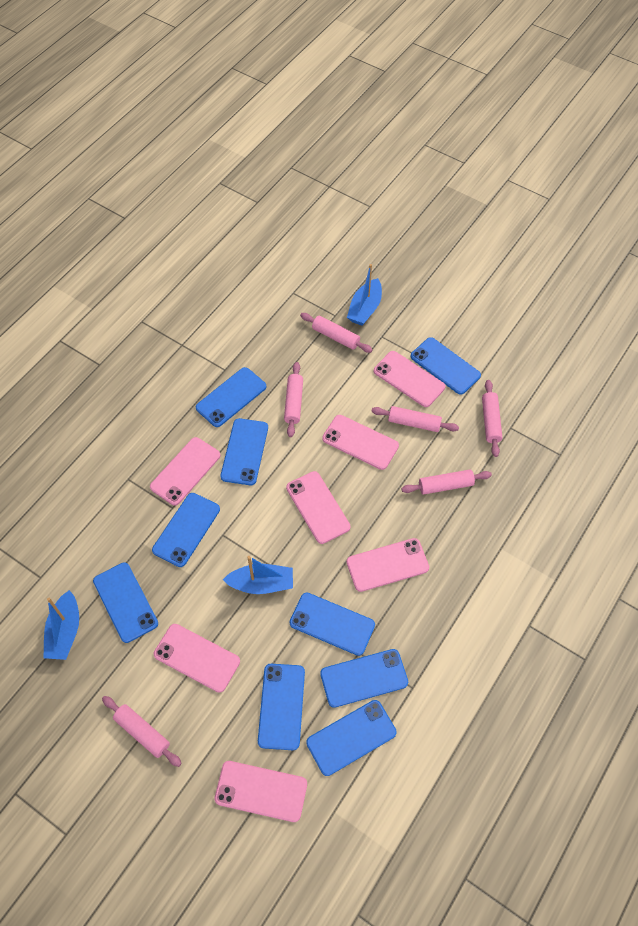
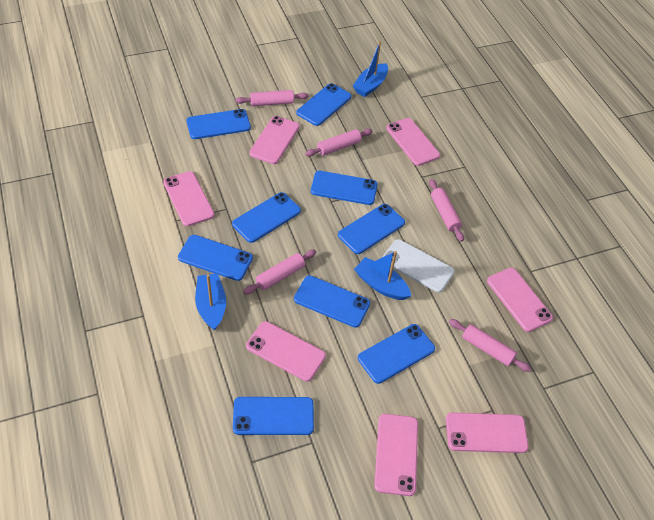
pink rolling pin: [102,696,182,767] [284,362,303,437] [300,313,373,353] [371,406,459,432] [401,470,492,495] [482,380,503,457] = 6 -> [235,90,308,106] [243,249,316,295] [305,129,373,157] [429,179,464,242] [449,319,531,372] = 5
white phone: none = 0 -> [382,239,455,293] = 1

